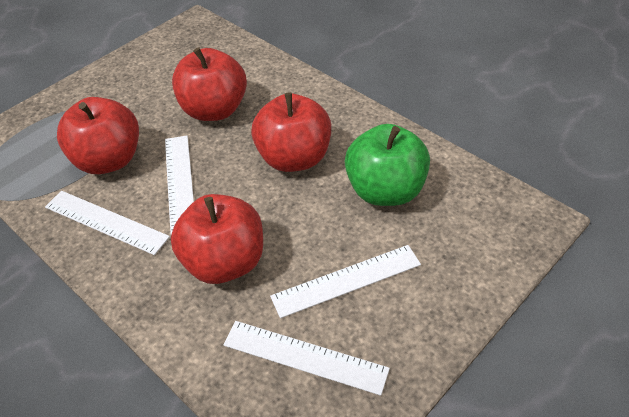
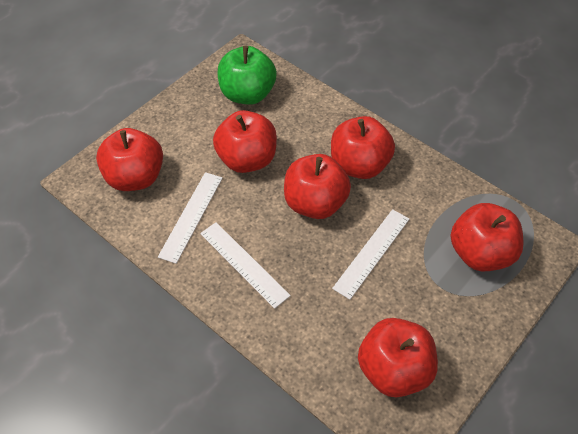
red apple: [57,97,139,174] [171,194,263,284] [172,47,247,121] [251,92,331,172] = 4 -> [96,128,163,191] [213,110,277,173] [284,154,351,219] [331,116,395,179] [358,318,438,397] [450,203,524,271] = 6
white ruler: [45,191,170,255] [165,136,194,235] [223,321,390,396] [270,245,421,318] = 4 -> [158,172,222,264] [200,222,291,309] [332,209,409,300] = 3

